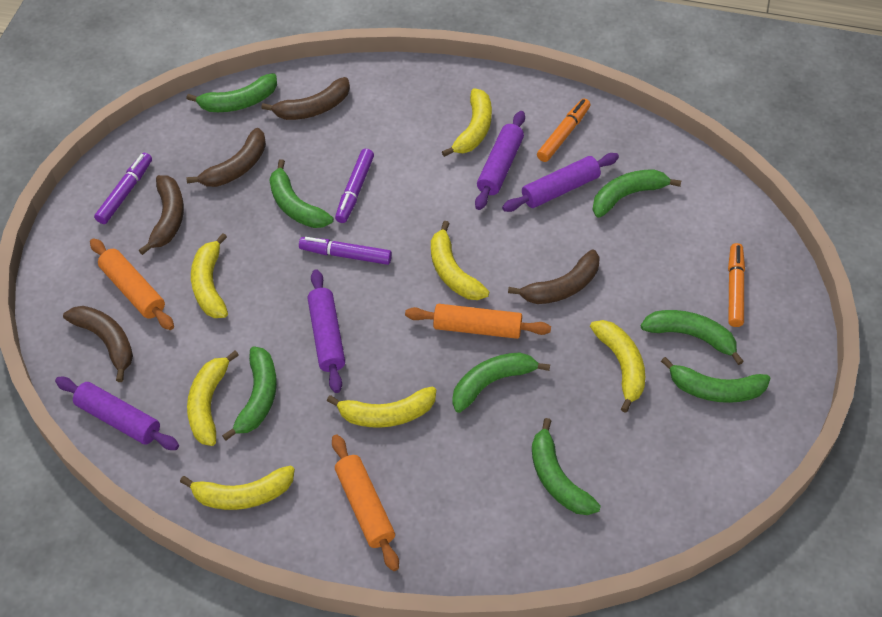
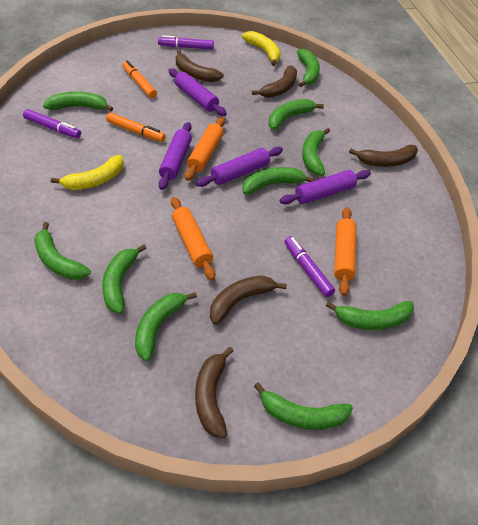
green banana: [186,73,277,112] [222,346,277,441] [269,159,333,228] [452,352,550,413] [532,418,601,515] [593,169,681,218] [641,310,744,365] [661,357,771,403] = 8 -> [34,222,91,280] [43,92,113,111] [102,244,147,314] [135,292,197,361] [242,167,315,195] [254,383,353,430] [269,99,324,130] [297,49,320,87] [302,128,330,176] [326,301,414,330] = 10
yellow banana: [180,465,295,510] [187,351,239,446] [191,233,228,318] [327,386,436,428] [431,221,489,300] [442,88,492,157] [590,320,645,413] = 7 -> [51,155,124,190] [242,31,281,66] = 2

